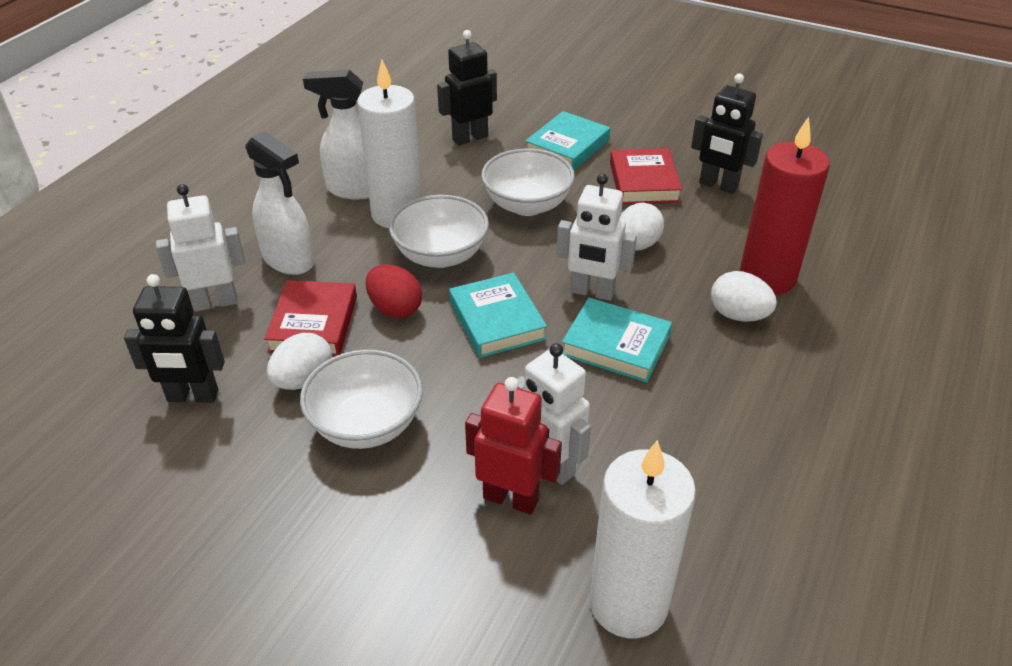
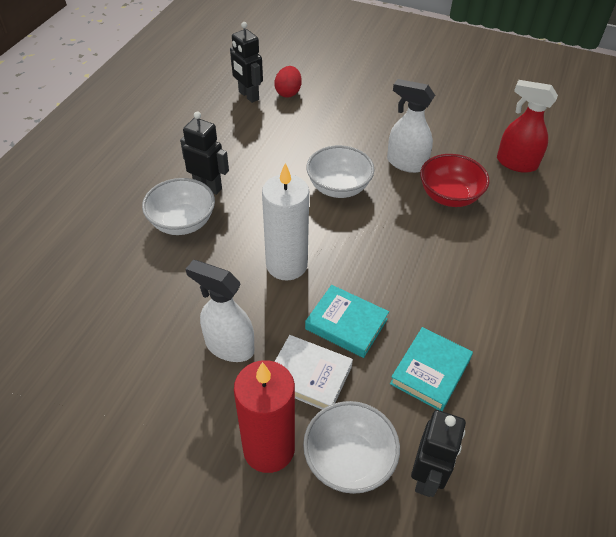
red book: [264,280,357,356] [610,148,682,204] = 2 -> none = 0
red bowl: none = 0 -> [420,154,490,207] = 1
red robot: [465,377,562,515] = 1 -> none = 0
red spray bottle: none = 0 -> [497,80,558,173] = 1
turquoise book: [449,273,547,358] [525,111,610,170] [562,298,672,383] = 3 -> [305,285,389,358] [390,327,473,411] = 2
white book: none = 0 -> [275,335,353,409] = 1
white candle: [357,60,422,228] [589,440,696,638] = 2 -> [262,163,309,280] = 1
white egg: [267,333,332,390] [620,203,664,251] [711,271,777,322] = 3 -> none = 0
white robot: [156,184,245,312] [517,343,591,485] [556,173,637,301] = 3 -> none = 0

